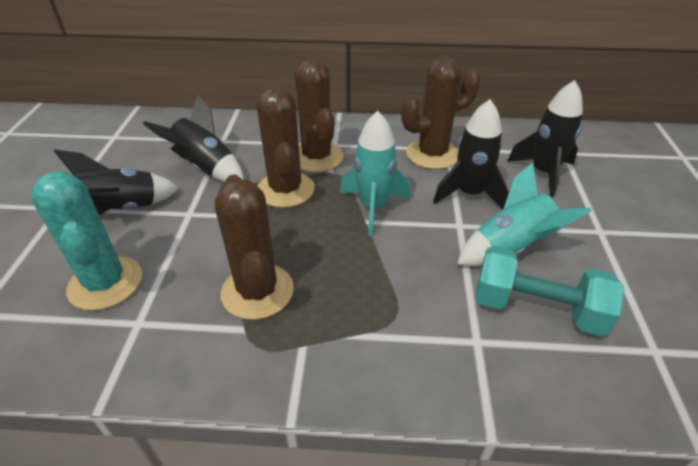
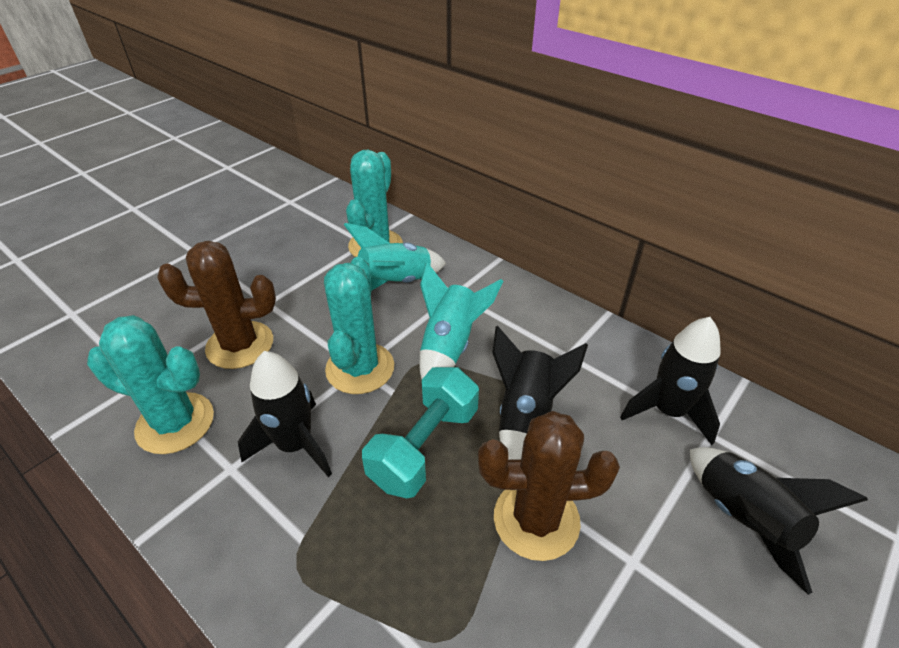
brown cactus: [215,174,294,320] [257,87,315,208] [295,59,344,172] [401,57,480,169] = 4 -> [157,241,276,369] [478,411,620,561] = 2
turquoise cactus: [31,171,142,311] = 1 -> [87,315,214,454] [324,257,394,394] [346,150,403,257] = 3

